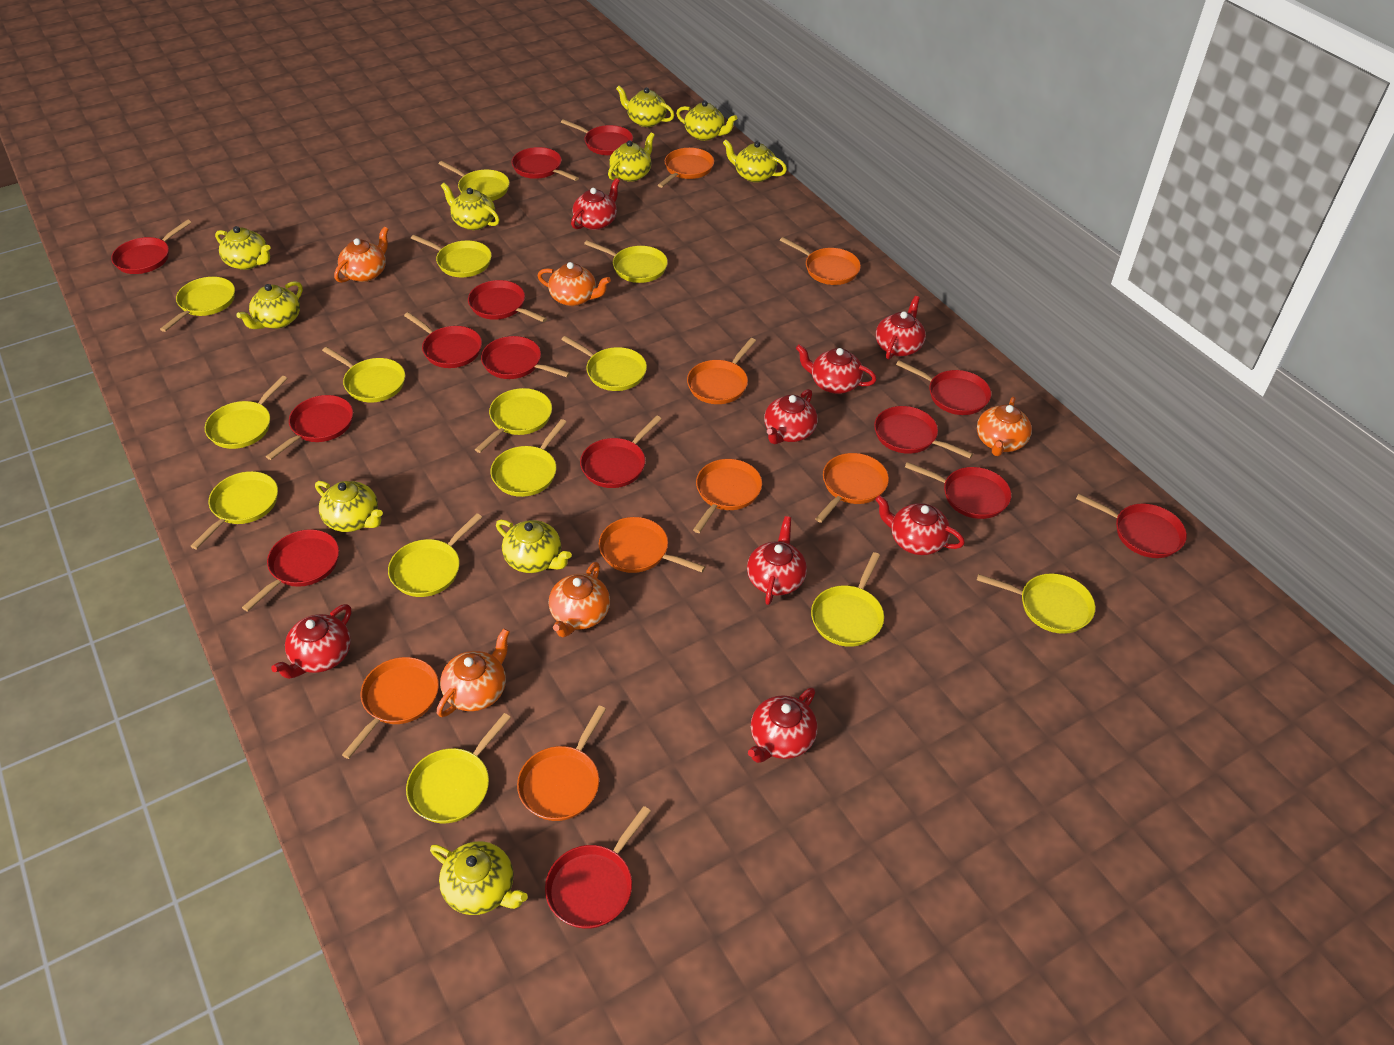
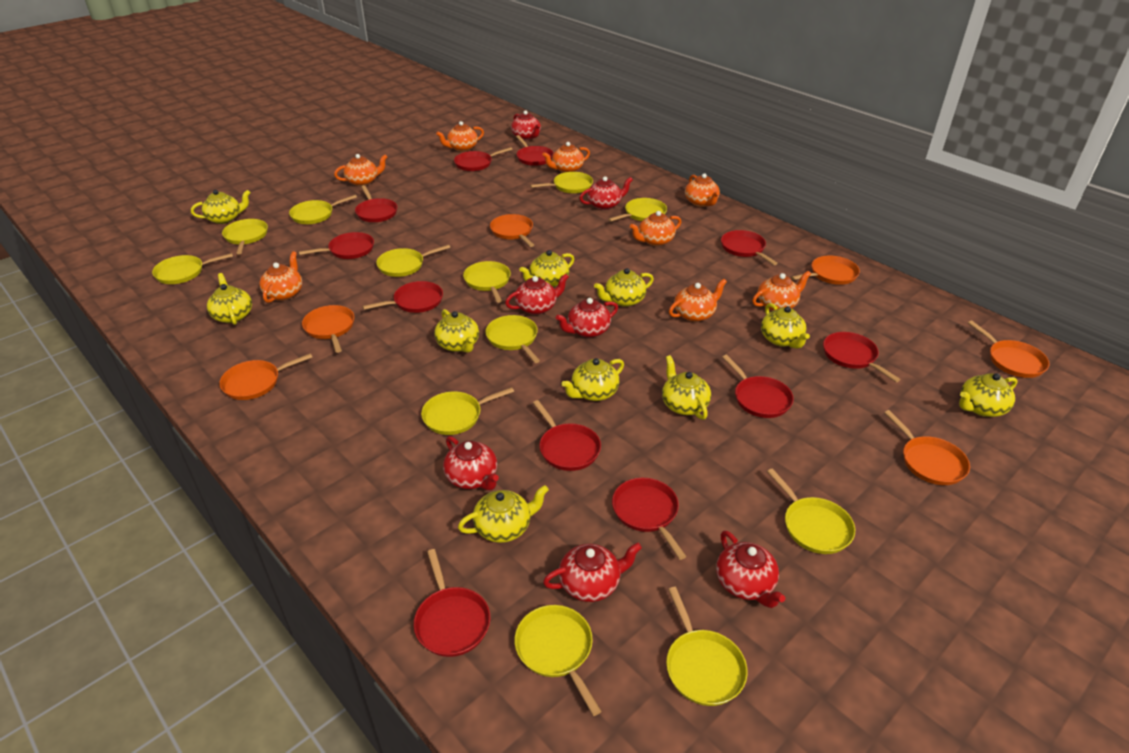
orange pan: [342,657,439,759] [517,706,606,821] [599,517,705,573] [658,148,714,188] [687,338,756,404] [693,459,762,533] [780,237,861,285] [816,453,889,523] = 8 -> [219,353,313,400] [302,305,354,353] [490,214,534,247] [791,256,860,285] [884,410,970,485] [968,320,1050,378] = 6
orange teapot: [334,227,389,283] [437,628,510,717] [538,262,611,306] [549,562,610,637] [977,397,1032,456] = 5 -> [259,251,302,303] [334,154,387,186] [436,121,484,152] [542,142,590,173] [630,211,681,246] [669,279,727,322] [685,173,720,207] [752,271,811,311] = 8
red pan: [111,219,191,274] [242,529,339,611] [266,395,353,460] [404,312,482,368] [468,280,547,322] [481,336,570,379] [512,147,579,181] [545,806,651,929] [561,119,633,155] [580,415,661,488] [874,406,973,459] [896,360,991,415] [905,462,1011,519] [1076,493,1187,558] = 14 -> [299,232,374,259] [355,185,397,222] [362,281,443,313] [414,549,490,657] [454,147,512,171] [516,135,554,166] [533,400,601,471] [612,478,687,560] [721,230,778,265] [722,355,794,418] [823,332,901,382] = 11
red teapot: [271,604,351,679] [571,178,620,230] [747,516,807,605] [748,688,817,763] [764,389,818,444] [796,344,877,394] [875,495,965,555] [876,296,926,359] = 8 -> [443,436,499,490] [505,274,569,315] [511,110,541,140] [543,542,642,602] [556,298,618,338] [579,176,633,210] [716,530,785,608] = 7
yellow pan: [160,277,235,332] [190,471,278,549] [205,376,288,449] [322,347,405,403] [388,513,482,597] [406,713,511,823] [411,235,492,277] [438,161,510,201] [475,388,552,453] [490,419,567,497] [561,336,647,391] [584,240,668,283] [811,552,884,647] [977,573,1095,634] = 14 -> [152,253,233,284] [222,219,268,254] [289,195,357,224] [376,245,450,277] [421,387,514,435] [463,261,511,303] [485,315,540,363] [515,605,601,716] [530,172,593,194] [608,198,667,222] [666,587,748,706] [767,468,855,554] = 12

